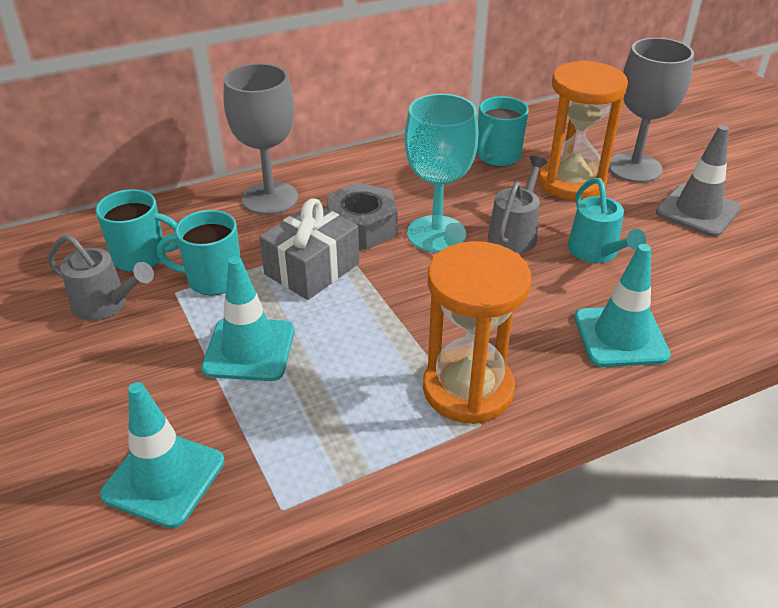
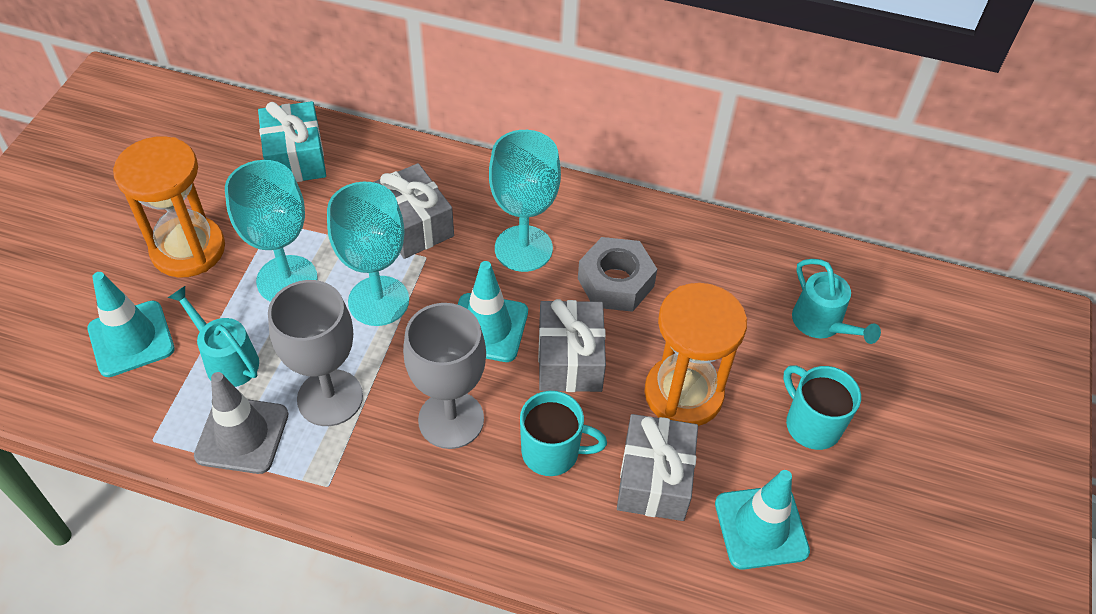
grey gift: [259,198,359,300] = 1 -> [374,163,454,259] [538,299,606,392] [617,414,698,521] = 3
grey watering can: [48,235,154,321] [488,156,548,253] = 2 -> none = 0
turquoise gift: none = 0 -> [258,101,326,182] = 1
turquoise goblet: [404,94,478,253] = 1 -> [225,160,318,302] [327,182,409,326] [489,130,561,272] = 3
turquoise mug: [96,189,179,272] [157,210,241,295] [477,96,529,167] = 3 -> [520,391,607,476] [783,365,861,450] = 2
turquoise watering can: [568,178,646,263] = 1 -> [168,286,259,387] [792,259,881,344] = 2

